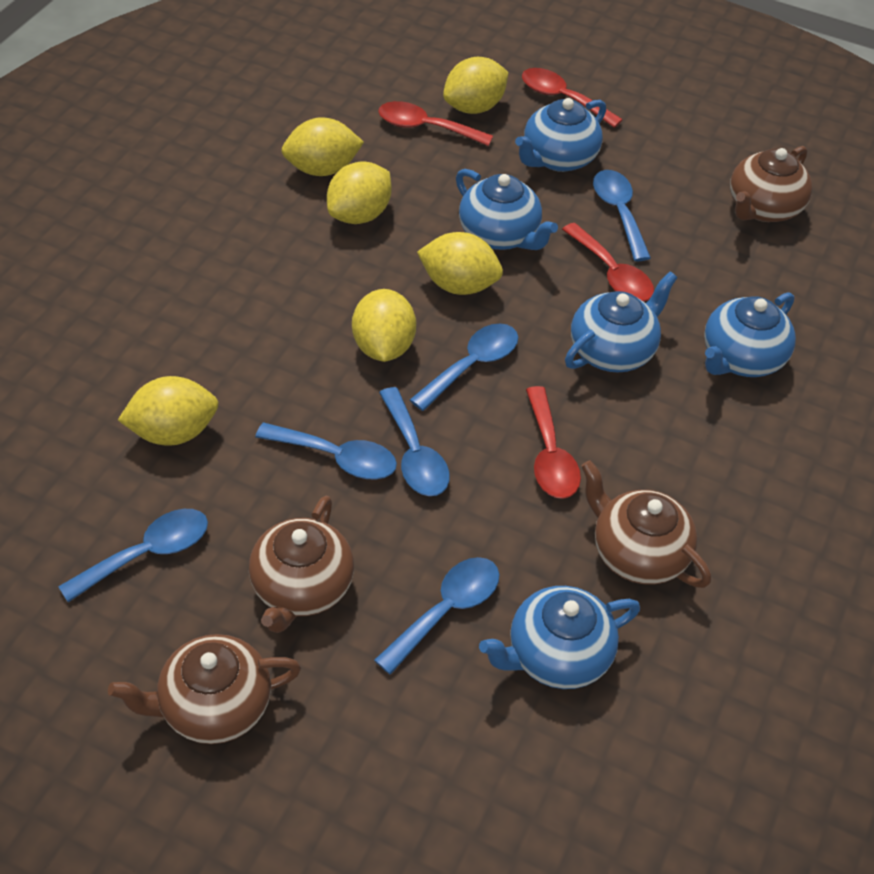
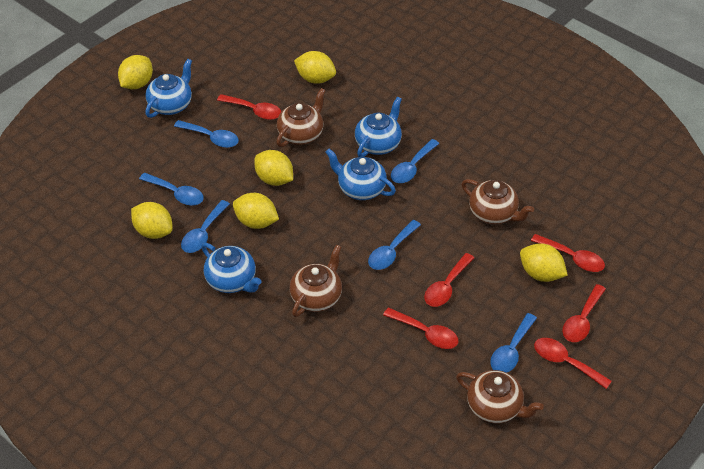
blue teapot: [456,169,558,250] [479,586,640,689] [515,98,606,172] [565,271,678,372] [704,292,796,377] = 5 -> [145,59,192,118] [201,243,262,293] [325,149,396,200] [355,97,402,157] = 4
red spoon: [378,101,493,146] [522,68,623,128] [526,386,581,499] [562,223,654,301] = 4 -> [217,94,281,120] [383,308,459,349] [424,253,474,307] [531,234,605,272] [534,338,612,389] [562,284,606,342] = 6

